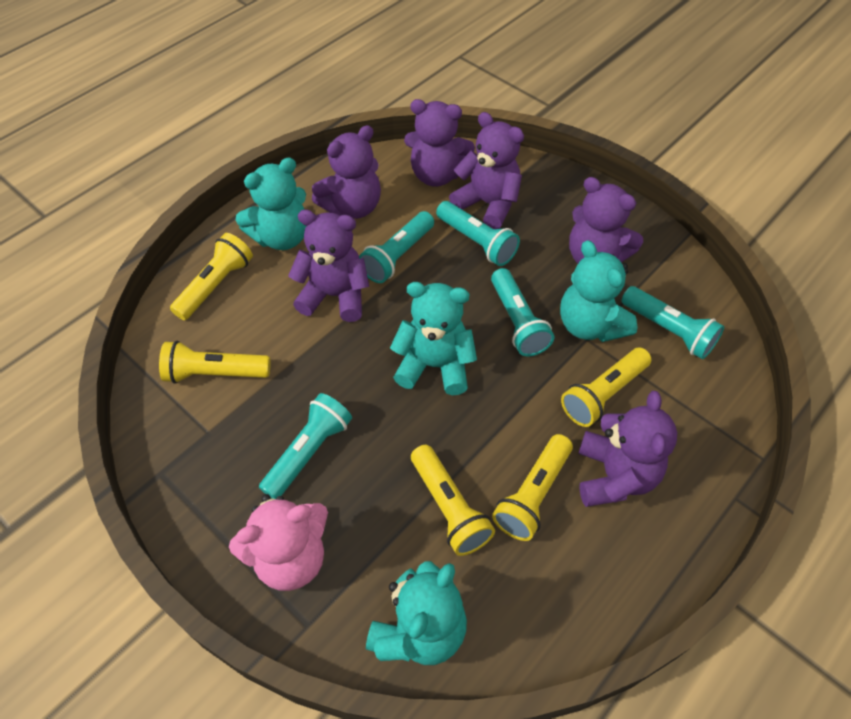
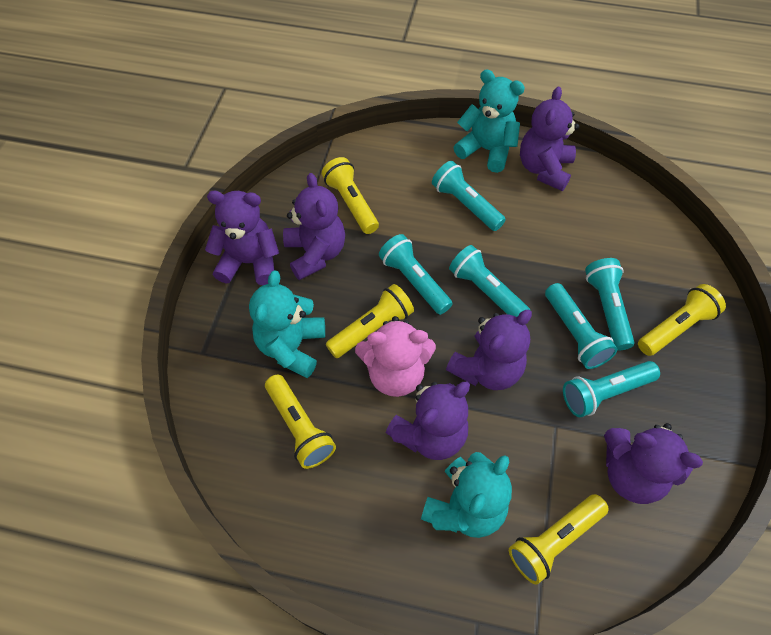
turquoise flashlight: [259,393,352,499] [359,211,434,283] [436,201,520,266] [491,268,554,356] [621,286,724,359] = 5 -> [379,234,453,315] [432,161,506,231] [449,245,531,317] [545,283,618,369] [563,361,660,417] [585,258,635,350] = 6
turquoise teddy bear: [236,158,306,250] [366,561,467,665] [390,282,477,395] [560,240,638,342] = 4 -> [249,270,325,378] [421,452,512,538] [454,70,525,173] = 3

